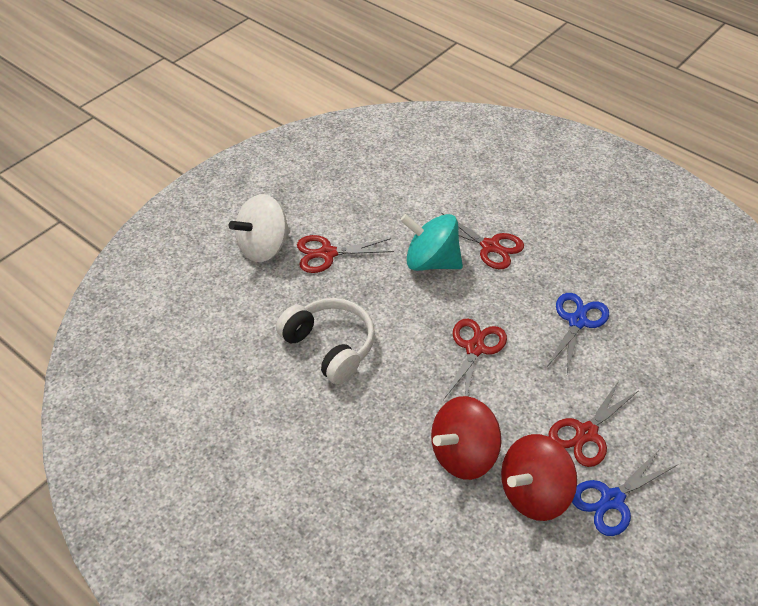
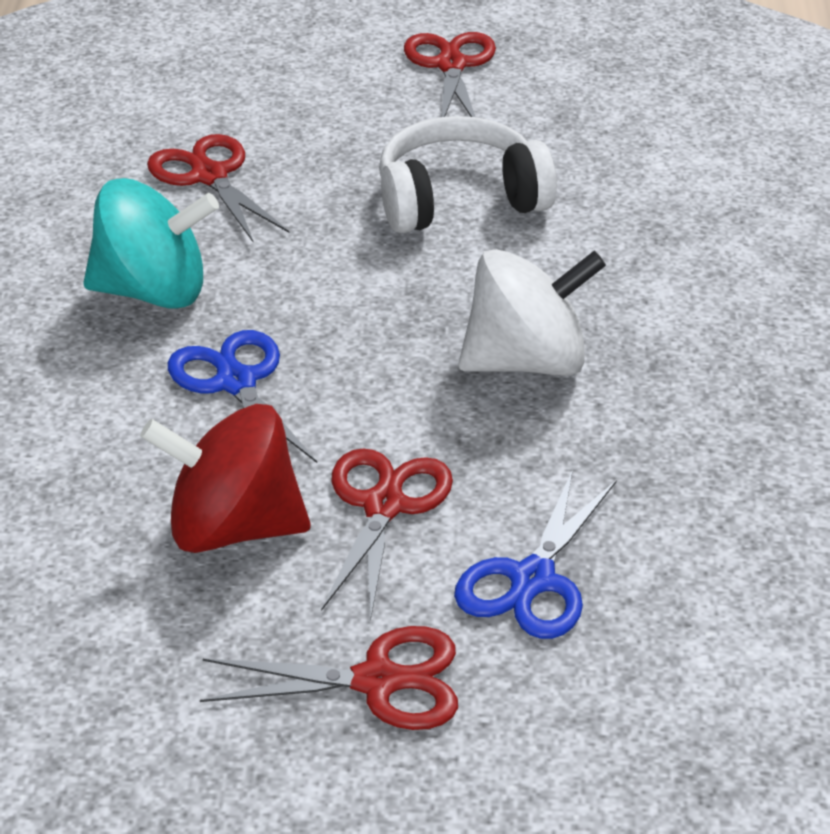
red spinning top: [431,396,501,480] [501,434,577,521] = 2 -> [140,404,311,553] = 1

